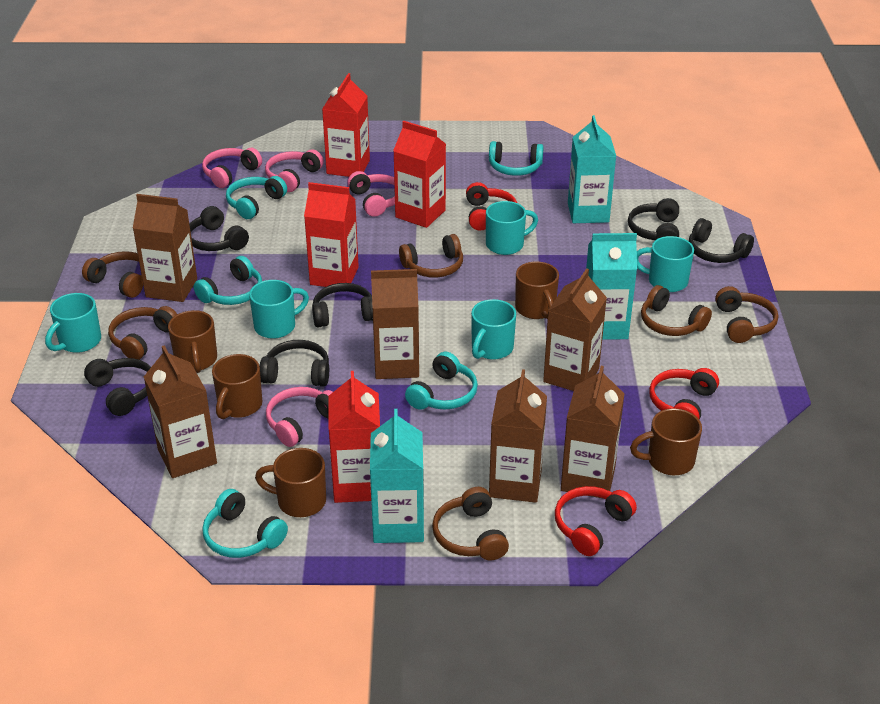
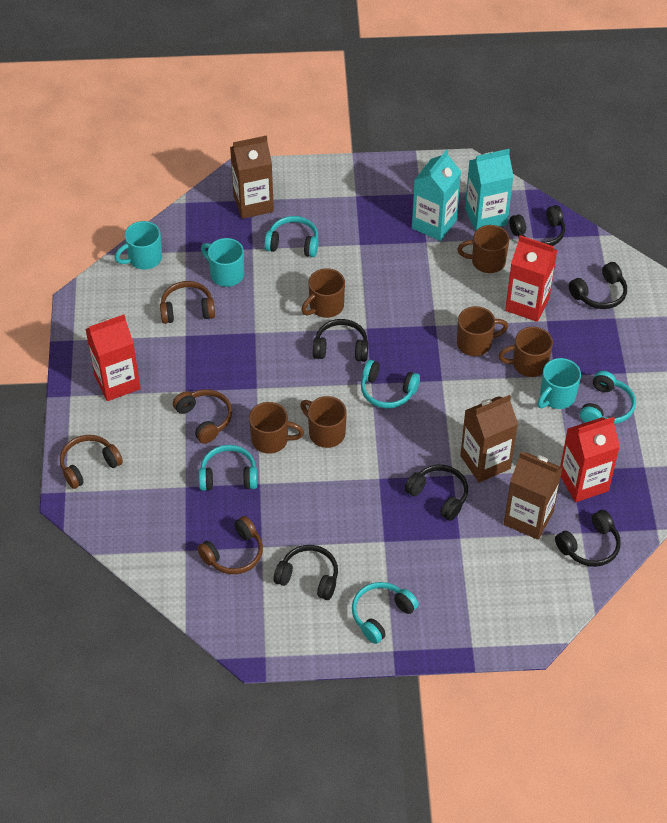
brown carton: [133,194,197,302] [144,345,217,478] [371,269,419,379] [489,369,547,503] [543,268,607,391] [561,366,624,499] = 6 -> [230,135,274,219] [460,395,518,483] [504,452,562,540] = 3
brown headphones: [82,251,143,298] [108,306,177,360] [399,234,463,278] [432,487,509,561] [641,285,712,336] [715,286,778,343] = 6 -> [60,435,123,489] [160,281,215,324] [173,389,232,444] [197,516,263,574] = 4
brown mug: [168,310,217,373] [212,354,262,419] [255,448,326,517] [515,261,559,319] [630,408,702,475] = 5 -> [249,402,304,454] [300,396,347,448] [301,268,345,318] [457,225,510,273] [457,306,508,356] [498,327,553,377] = 6
pink headphones: [202,148,262,188] [265,149,324,192] [266,387,333,447] [347,171,395,217] = 4 -> none = 0
red carton: [304,182,359,287] [322,73,370,177] [329,371,380,503] [393,121,446,228] = 4 -> [85,314,141,401] [505,235,557,322] [560,417,620,502] = 3
red headphones: [466,182,517,231] [555,486,637,556] [649,368,719,419] = 3 -> none = 0
turquoise carton: [370,409,424,543] [568,115,616,223] [586,233,637,340] = 3 -> [412,149,461,241] [465,149,514,231] = 2
turquoise mug: [45,293,101,353] [249,280,309,339] [471,299,516,359] [486,201,538,255] [637,236,694,292] = 5 -> [115,221,162,269] [201,238,244,287] [537,358,581,409] = 3

